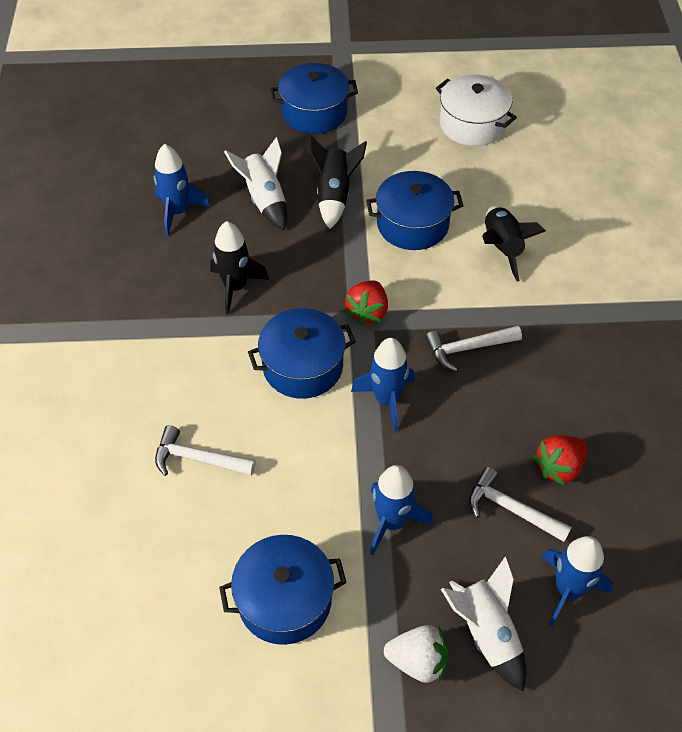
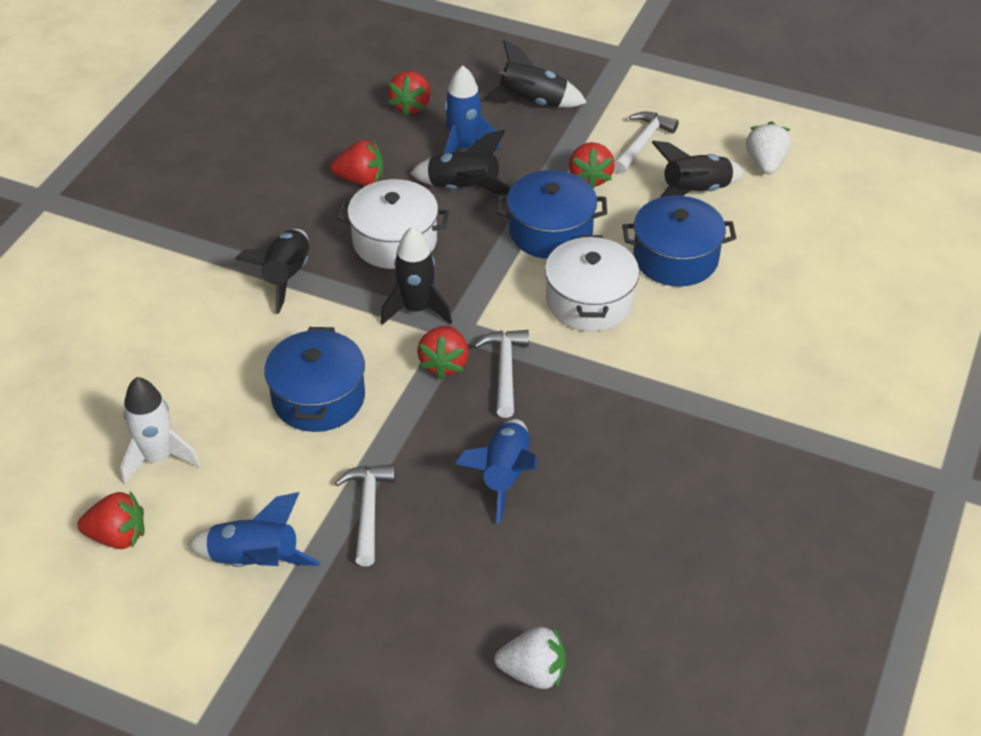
black rocket: [210,221,269,315] [309,135,367,229] [482,206,546,282] = 3 -> [235,229,309,314] [380,227,452,325] [411,130,510,194] [483,40,587,107] [651,141,744,198] = 5
blue pot: [219,535,347,645] [248,308,356,399] [270,63,358,134] [366,171,463,250] = 4 -> [264,327,365,432] [497,170,607,259] [622,195,736,286] = 3
blue rocket: [154,144,210,236] [351,338,415,432] [370,465,433,555] [542,536,613,626] = 4 -> [187,492,320,567] [444,65,500,154] [455,419,537,524] = 3
red strawberry: [344,280,388,326] [533,435,587,486] = 2 -> [77,491,145,549] [330,140,383,186] [388,71,431,116] [417,326,469,379] [569,142,615,189] = 5
white pot: [436,74,517,146] = 1 -> [337,179,450,269] [545,235,639,331] = 2
white rocket: [224,137,287,230] [441,556,526,692] = 2 -> [120,377,200,485] = 1
white strawberry: [384,625,448,683] = 1 -> [495,626,566,689] [746,121,791,175] = 2

